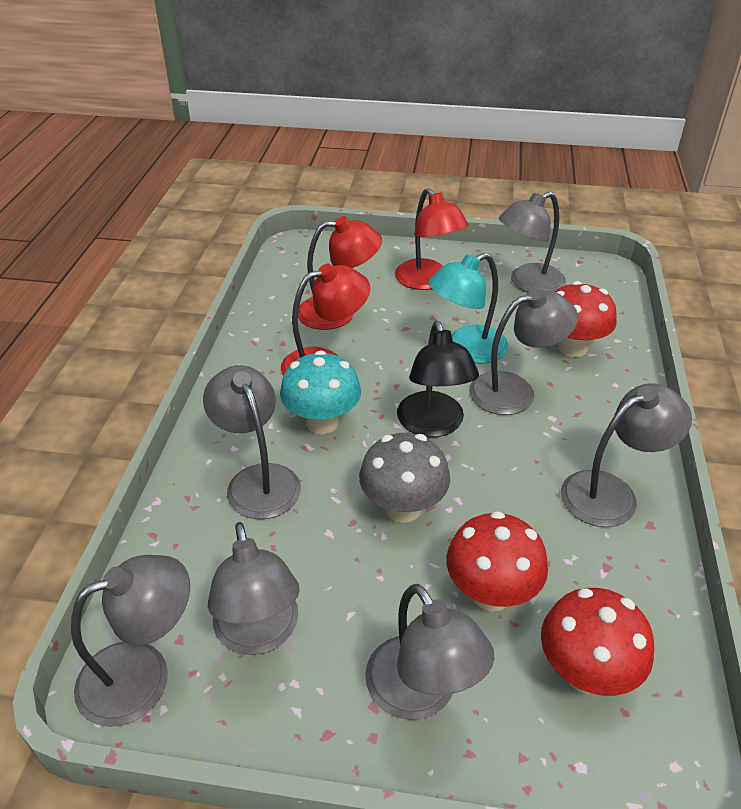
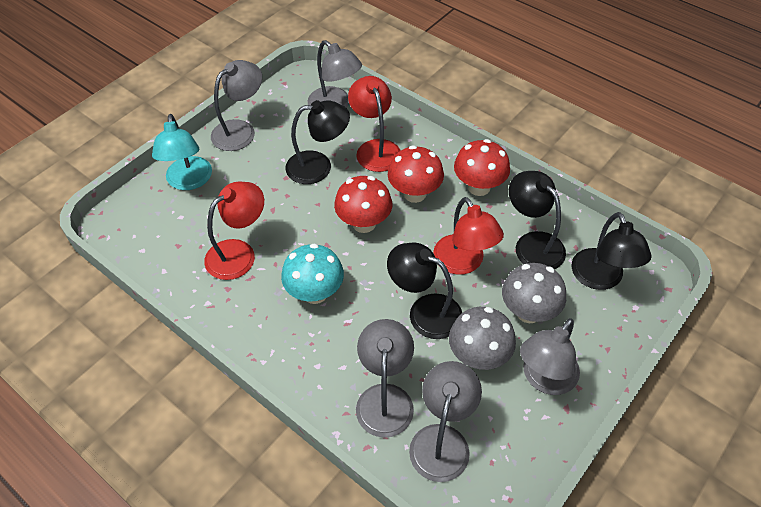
black lamp: [397,321,479,437] = 1 -> [285,100,350,184] [387,243,462,339] [509,171,566,269] [571,212,652,290] = 4
grey lamp: [71,555,190,727] [203,365,301,519] [208,522,300,655] [365,584,494,720] [469,288,578,415] [499,192,566,293] [561,383,692,527] = 7 -> [211,60,262,151] [308,40,362,108] [356,319,414,438] [409,361,482,482] [520,318,580,395] = 5
grey mushroom: [359,433,450,523] = 1 -> [449,307,516,370] [502,263,566,323] = 2

